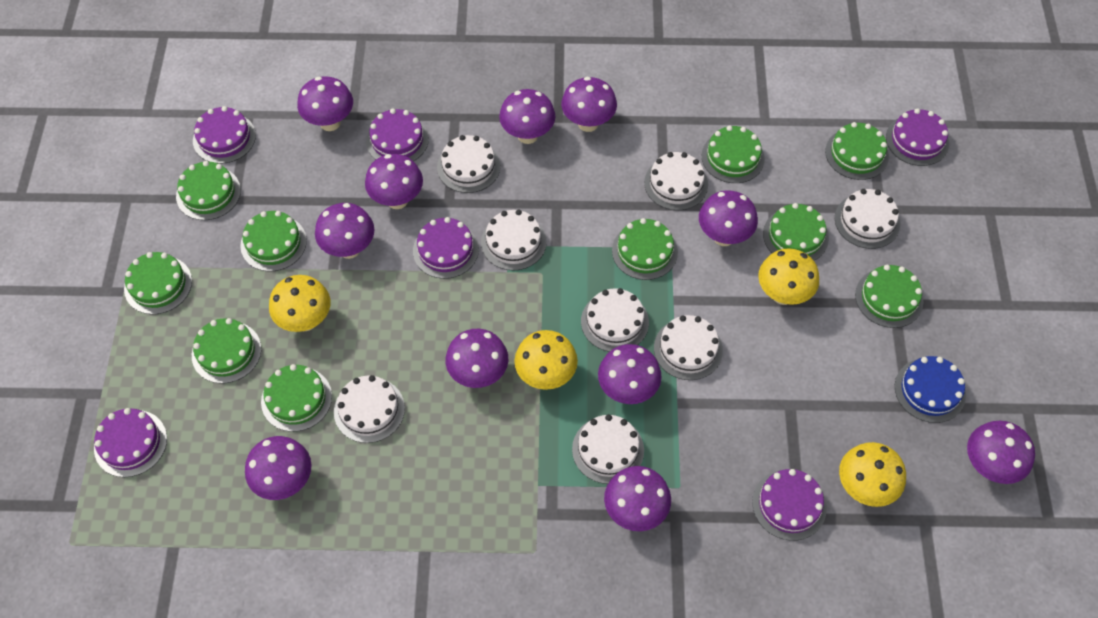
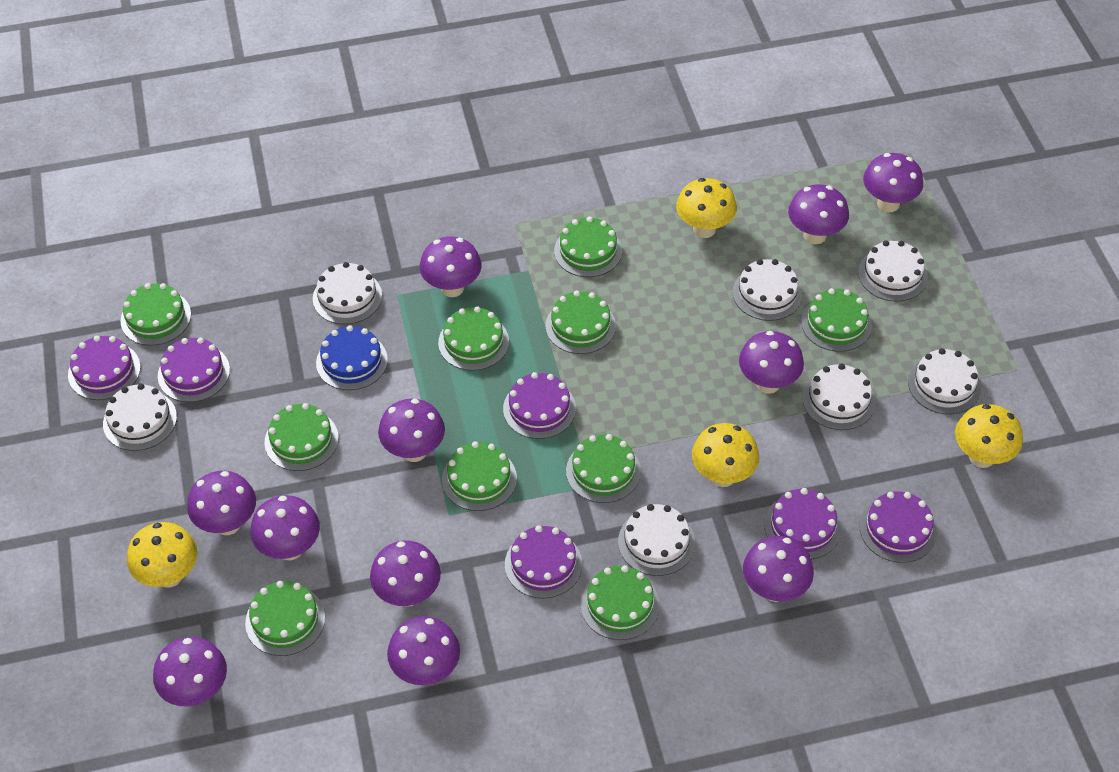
white cake: [334,375,405,443] [437,135,500,193] [481,210,547,271] [572,414,644,484] [581,288,649,352] [644,152,708,210] [654,315,723,380] [835,189,900,249] = 8 -> [103,384,177,451] [313,262,382,324] [618,504,695,576] [733,259,802,321] [802,363,876,430] [858,241,928,301] [908,348,981,414] = 7

